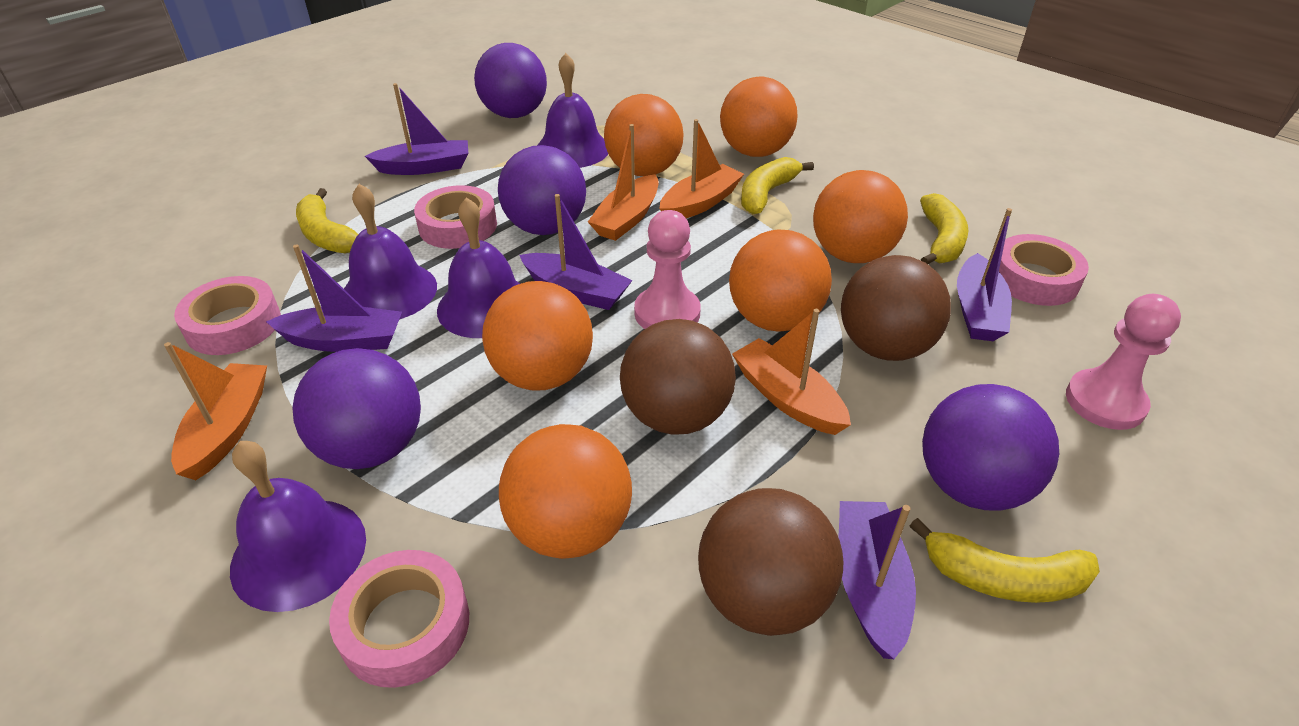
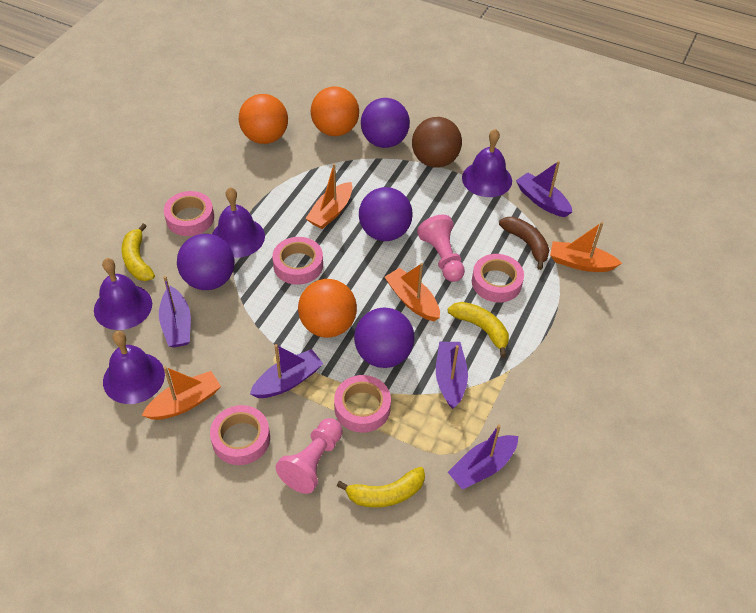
brown ball: [620,319,736,435] [698,488,843,636] [841,255,951,361] = 3 -> [412,117,462,168] = 1
brown banana: none = 0 -> [499,217,549,270] = 1
orange ball: [482,281,593,391] [499,424,632,559] [604,94,684,176] [720,76,797,157] [729,230,832,332] [813,170,908,263] = 6 -> [239,94,288,144] [298,279,357,338] [311,86,359,136] = 3
pink tape: [174,276,281,355] [329,550,469,688] [414,185,497,249] [999,234,1089,306] = 4 -> [164,191,214,236] [210,405,270,465] [272,237,323,285] [334,375,391,433] [472,254,524,302] = 5
yellow banana: [296,188,358,253] [741,157,814,214] [910,518,1100,603] [920,193,969,264] = 4 -> [121,223,155,281] [337,467,425,508] [448,302,509,357] = 3

